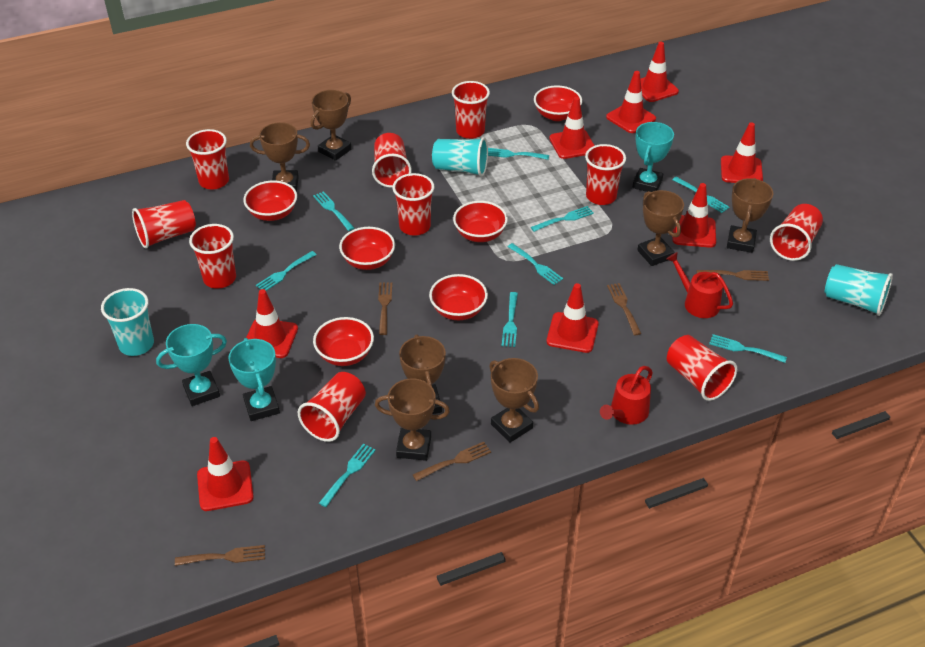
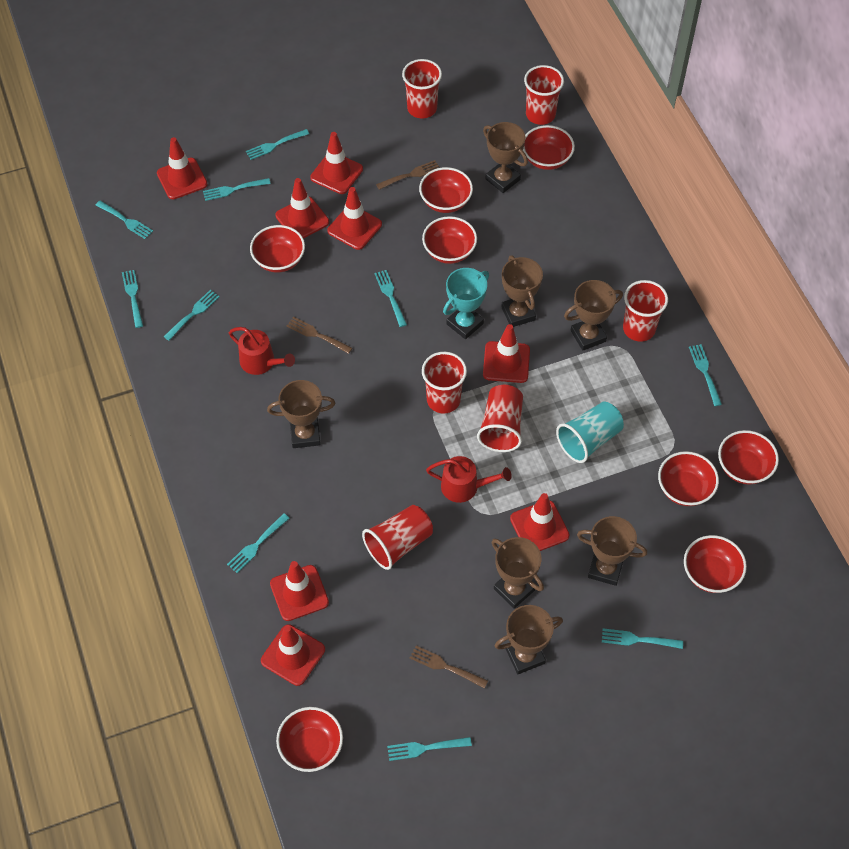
brown fork: [175,545,265,566] [378,282,392,335] [413,442,491,481] [607,283,641,336] [697,270,769,281] = 5 -> [287,317,352,354] [376,160,440,190] [410,646,488,689] = 3
red bowl: [243,180,297,221] [313,317,374,366] [339,227,395,270] [429,274,488,320] [453,201,508,242] [534,85,582,121] = 6 -> [250,225,305,272] [276,707,343,772] [419,167,473,213] [422,216,477,264] [523,125,575,170] [658,451,719,506] [684,535,747,593] [718,430,779,485] = 8
red cup: [132,200,196,249] [186,129,229,190] [189,224,236,289] [298,372,366,442] [372,133,412,188] [392,173,434,236] [452,81,490,139] [585,144,626,205] [667,335,737,401] [770,204,823,261] = 10 -> [362,505,433,570] [402,59,442,118] [422,352,467,414] [477,385,523,452] [524,65,564,125] [623,280,668,342] = 6
turquoise cup: [101,288,154,356] [432,137,488,177] [824,264,893,316] = 3 -> [556,402,624,463] = 1
turquoise fork: [256,251,317,291] [313,191,354,231] [319,444,376,507] [488,148,549,160] [502,292,518,347] [508,243,563,285] [531,206,594,232] [672,177,730,213] [709,334,787,363] = 9 -> [96,200,153,239] [122,270,143,328] [164,290,220,341] [203,178,271,201] [227,513,290,573] [246,129,309,160] [374,270,407,327] [387,737,472,761] [602,628,683,649] [689,344,722,406] = 10
turquoise trophy: [156,324,227,406] [228,338,280,421] [632,122,674,192] = 3 -> [443,268,489,339] = 1

